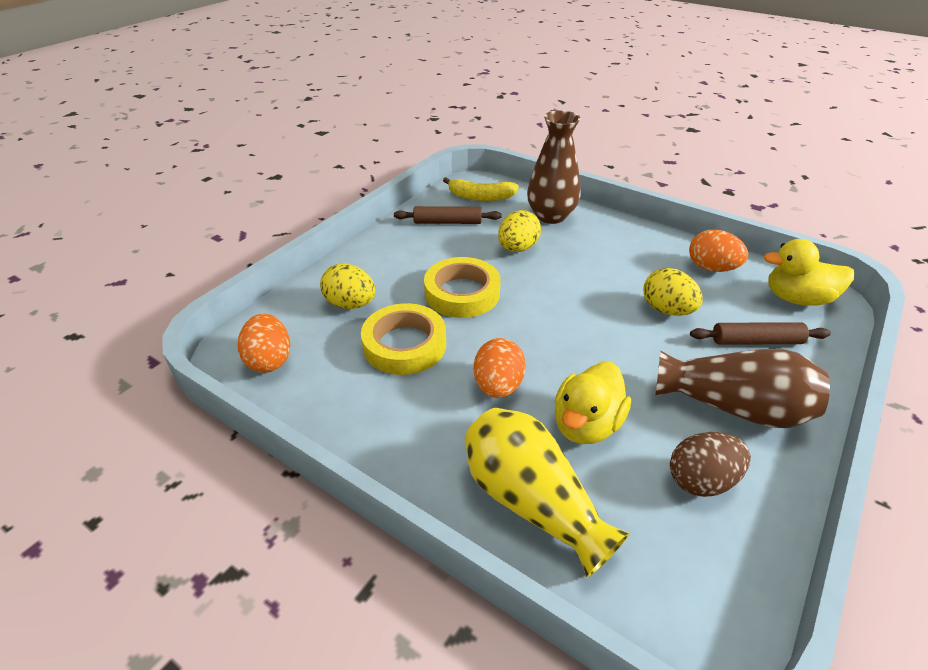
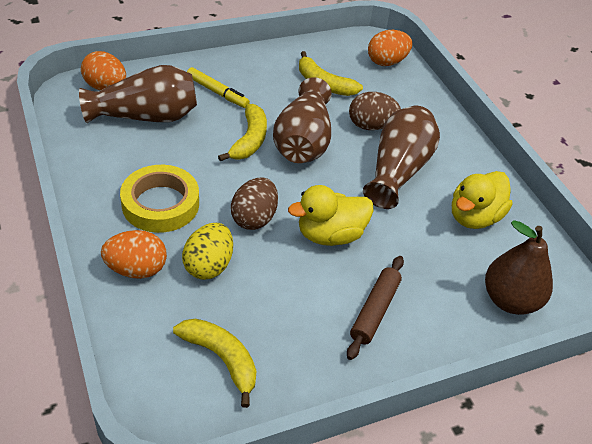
brown egg: [670,432,751,497] = 1 -> [231,178,278,230] [349,92,401,130] = 2
brown pear: none = 0 -> [485,220,553,315] = 1
brown rolling pin: [394,206,502,224] [690,322,831,345] = 2 -> [347,256,404,360] = 1
brown vase: [527,110,581,224] [655,349,830,428] = 2 -> [79,65,197,123] [273,77,332,163] [363,106,440,209] = 3
yellow banana: [443,177,519,201] = 1 -> [173,319,256,408] [218,104,267,161] [299,51,363,96] = 3
yellow egg: [320,264,376,309] [498,210,541,252] [643,268,703,316] = 3 -> [182,223,233,280] = 1
yellow marker: none = 0 -> [187,67,250,108] = 1
yellow tape: [361,303,446,375] [424,257,501,318] = 2 -> [120,165,199,233] = 1
yellow vase: [465,408,630,578] = 1 -> none = 0

